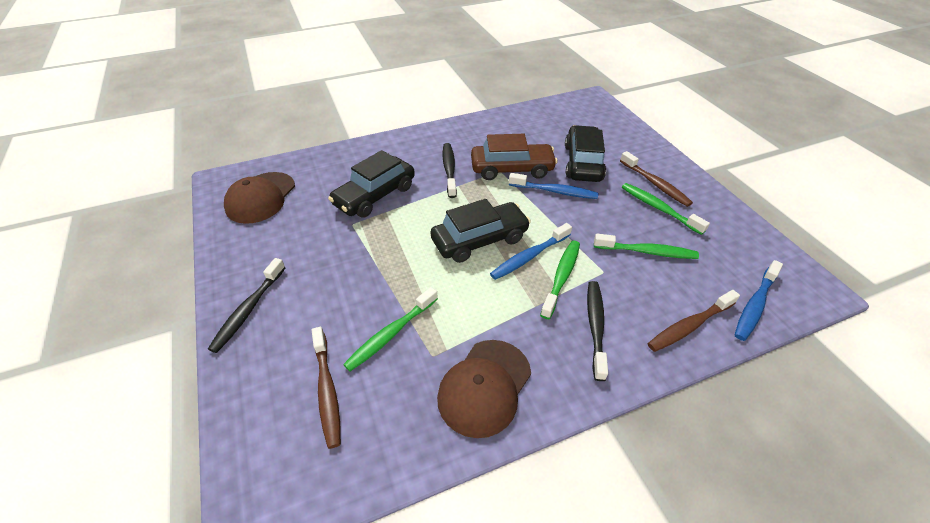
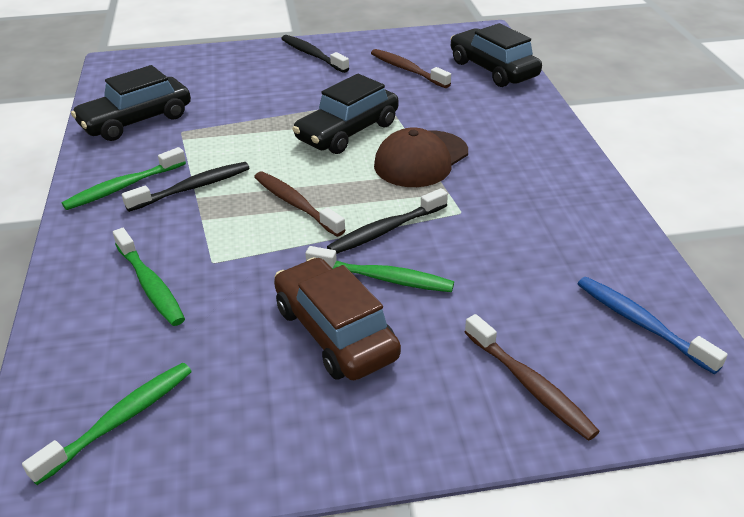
blue toothbrush: [490,223,572,280] [509,173,599,199] [735,260,783,341] = 3 -> [578,277,728,374] = 1
brown cap: [224,172,295,224] [437,340,531,438] = 2 -> [374,127,468,187] = 1

